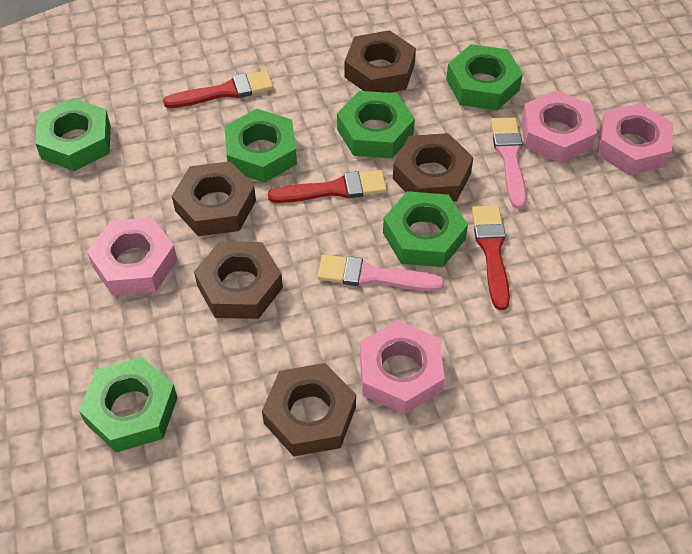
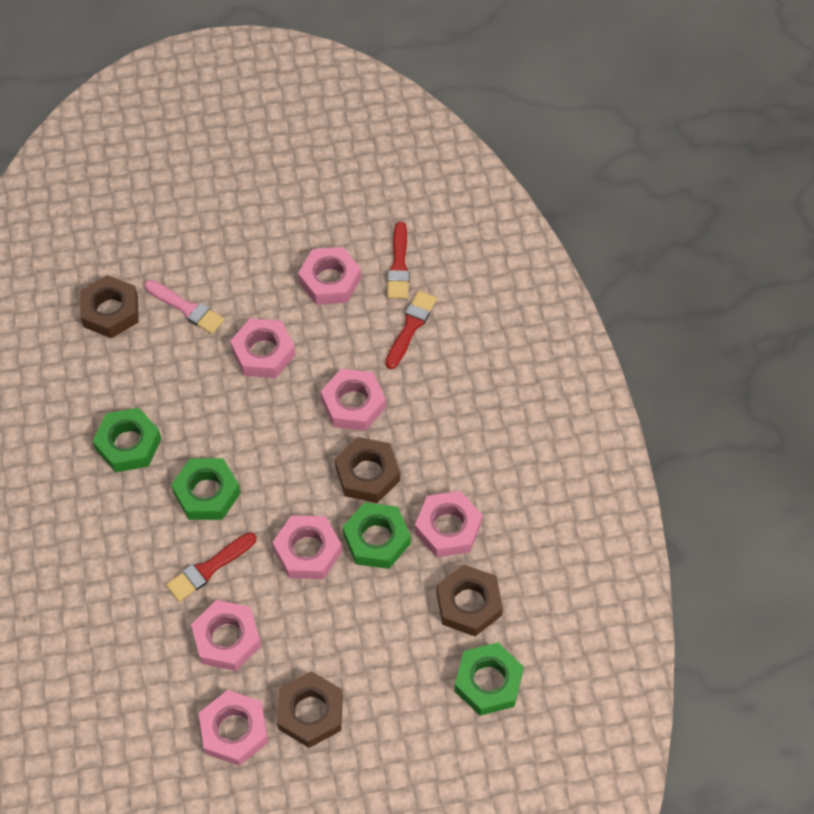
brown nut: [172,161,256,236] [194,241,283,319] [262,363,356,456] [345,30,416,93] [393,133,474,201] = 5 -> [80,275,139,338] [277,671,343,748] [335,437,400,503] [437,564,503,636] = 4
green nut: [35,98,111,171] [79,357,178,452] [224,109,297,183] [337,91,415,158] [383,191,468,267] [446,44,523,110] = 6 -> [93,408,162,472] [171,458,241,520] [343,502,411,569] [454,642,524,716] = 4
pink brush: [317,255,445,291] [491,117,527,209] = 2 -> [144,280,224,334] = 1
pink nut: [87,217,177,295] [360,321,445,414] [522,90,597,163] [597,103,673,176] = 4 -> [191,600,261,671] [199,690,268,766] [230,318,295,378] [272,515,342,579] [298,247,361,305] [321,369,386,431] [415,491,482,558] = 7

